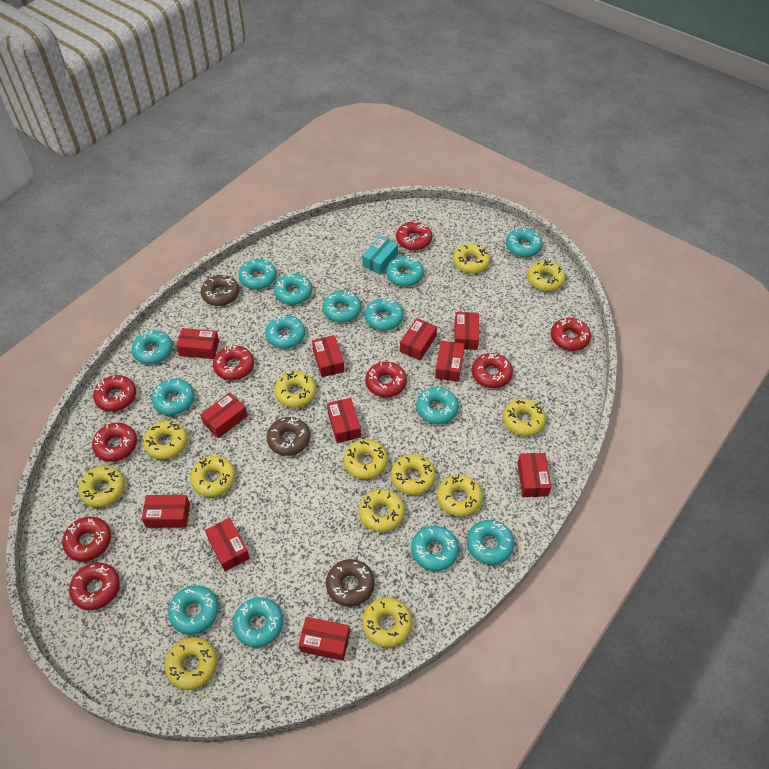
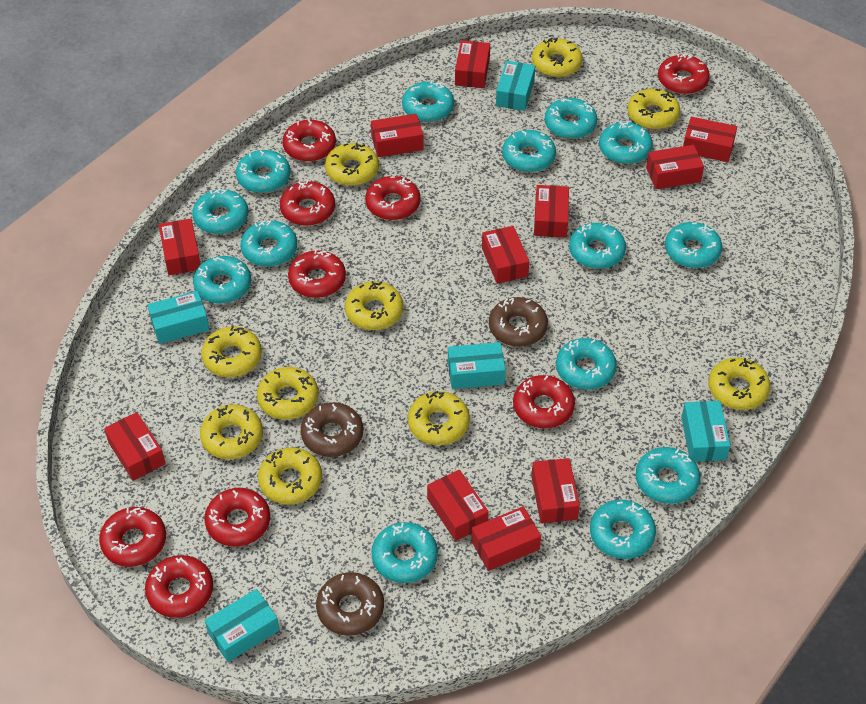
turquoise box: [362,236,398,275] = 1 -> [147,291,209,344] [205,589,280,662] [448,342,506,389] [496,61,535,111] [681,401,730,462] = 5
yellow donut: [78,466,125,508] [143,421,188,460] [165,637,217,690] [190,456,236,497] [274,372,316,408] [344,439,388,479] [359,489,405,532] [362,597,412,648] [391,454,436,495] [437,474,483,517] [453,244,490,274] [503,398,546,436] [527,260,566,291] = 13 -> [200,405,263,459] [201,326,262,377] [257,367,318,420] [258,448,322,504] [325,142,379,186] [345,281,403,330] [408,391,470,445] [532,38,583,77] [627,89,680,130] [709,357,770,410] = 10

